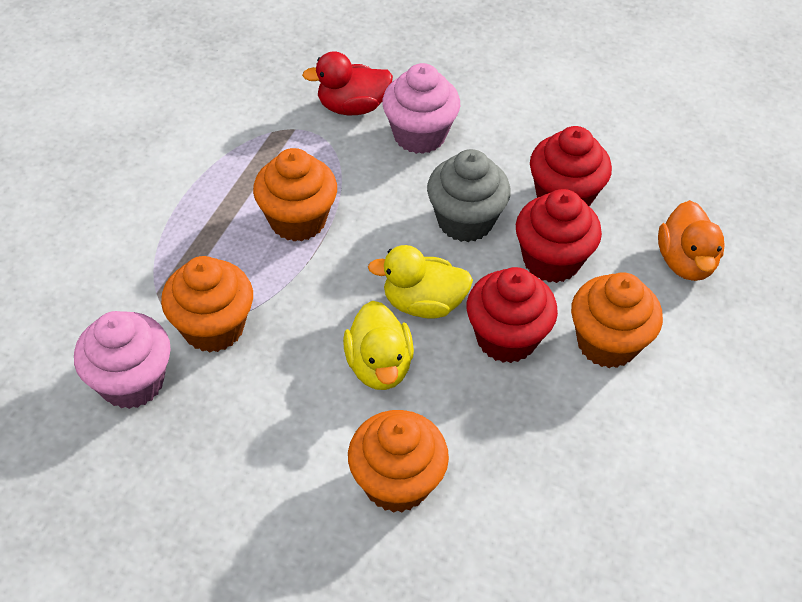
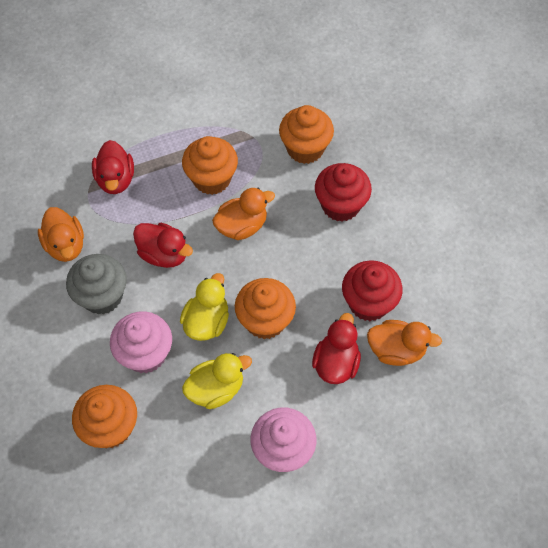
orange duck: [658,200,725,281] = 1 -> [38,207,84,262] [212,188,275,240] [367,320,442,366] = 3
red cupcake: [467,267,558,363] [516,189,602,283] [530,126,612,207] = 3 -> [315,163,372,222] [342,260,403,321] = 2
red duck: [302,51,393,115] = 1 -> [92,140,134,194] [133,223,193,268] [312,313,361,384] = 3

